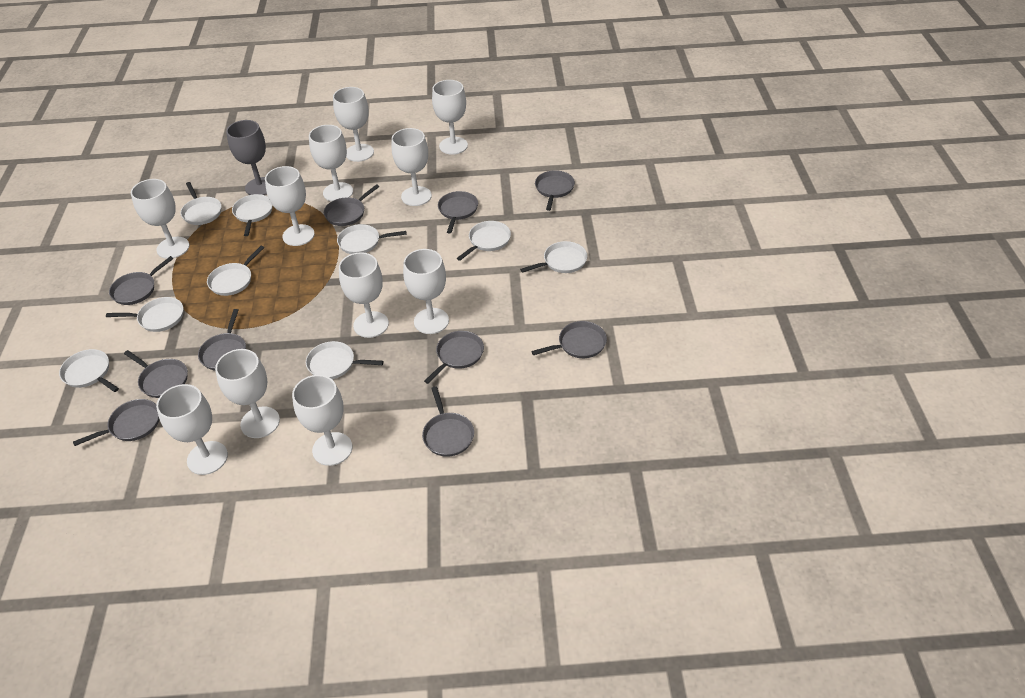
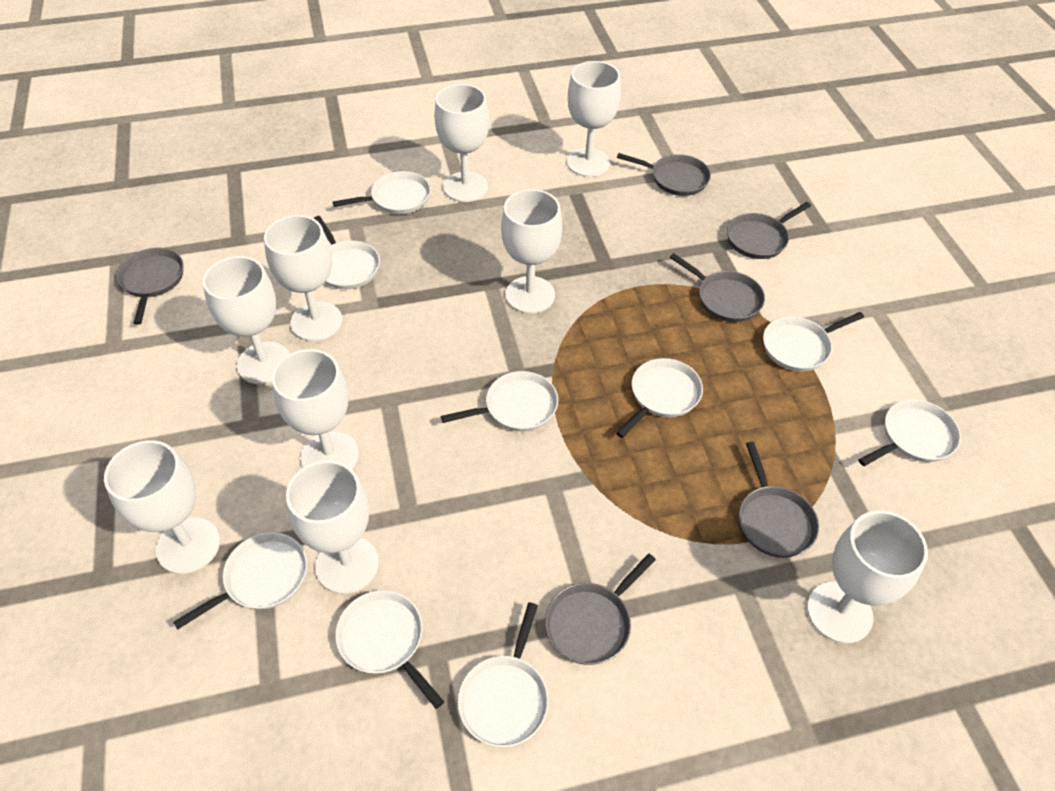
grey goblet: [226,120,267,195] = 1 -> none = 0
grey pan: [73,399,159,446] [109,256,174,305] [124,350,188,398] [198,309,246,370] [324,184,379,226] [422,386,474,457] [424,331,484,384] [438,191,478,234] [531,321,607,358] [535,170,575,211] = 10 -> [116,248,184,325] [545,553,656,665] [617,153,711,196] [670,253,765,322] [727,202,811,259] [739,442,819,558] = 6
white goblet: [131,179,190,259] [156,384,228,475] [215,349,280,438] [265,166,315,246] [292,375,352,466] [309,125,353,202] [333,87,374,162] [339,252,389,338] [391,128,432,206] [403,249,449,334] [432,80,468,155] = 11 -> [104,440,220,574] [203,256,290,384] [264,215,342,341] [272,349,359,469] [286,460,379,594] [434,84,489,202] [501,189,562,314] [567,61,621,177] [807,511,928,643] = 9

